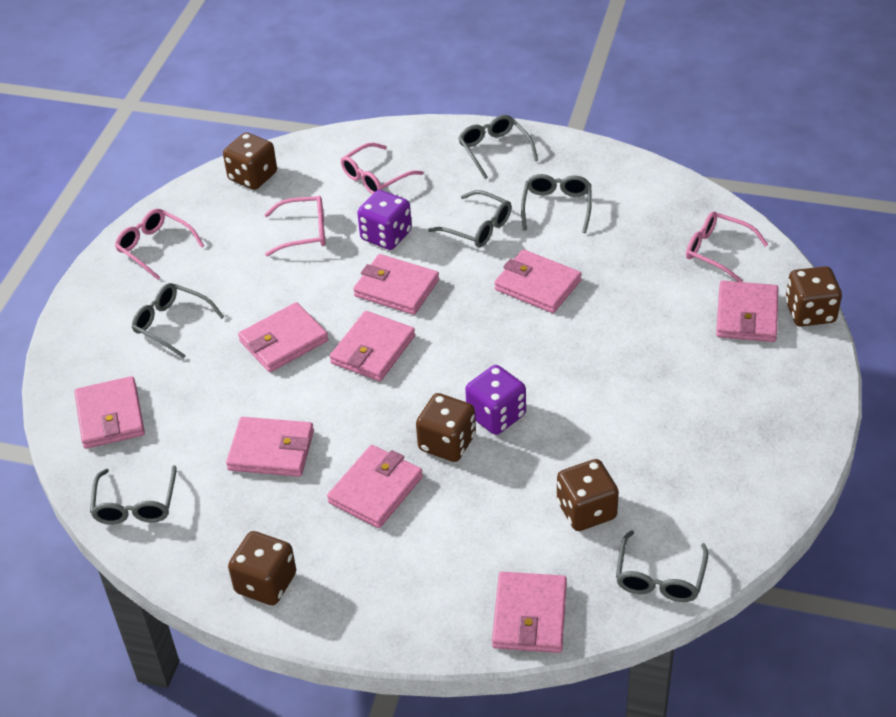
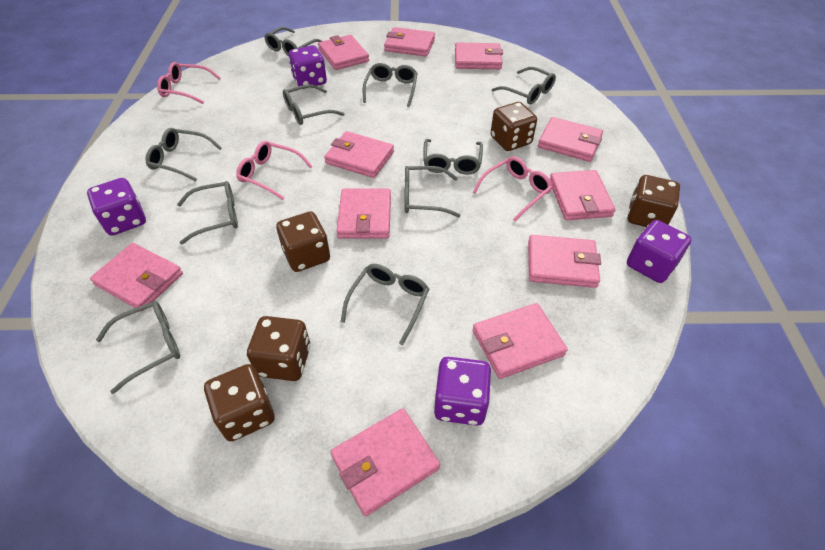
grey glasses: [90,465,176,524] [132,283,224,359] [428,190,511,247] [458,115,538,179] [521,174,592,233] [616,530,708,602] = 6 -> [96,301,180,394] [146,128,222,181] [177,181,238,245] [264,27,322,55] [283,84,345,125] [341,264,429,345] [363,63,417,107] [404,166,460,217] [423,139,483,175] [492,67,556,105] = 10
pink glasses: [115,209,204,280] [264,196,325,256] [341,143,424,194] [686,211,769,282] = 4 -> [157,62,221,104] [236,141,313,200] [473,156,553,221] = 3
pink wallet: [75,376,145,449] [226,417,314,477] [238,302,328,372] [327,445,423,528] [330,311,415,381] [353,254,439,315] [492,572,567,653] [494,249,581,313] [716,281,778,342] = 9 -> [90,243,183,311] [318,35,369,70] [324,131,394,178] [331,408,440,516] [336,189,391,239] [384,27,435,56] [455,43,503,69] [473,303,568,379] [528,235,601,288] [538,117,603,162] [550,170,616,220] = 11
purple dice: [357,190,412,250] [465,365,526,435] = 2 -> [87,178,146,236] [288,45,327,89] [434,357,491,426] [627,220,691,283] = 4

